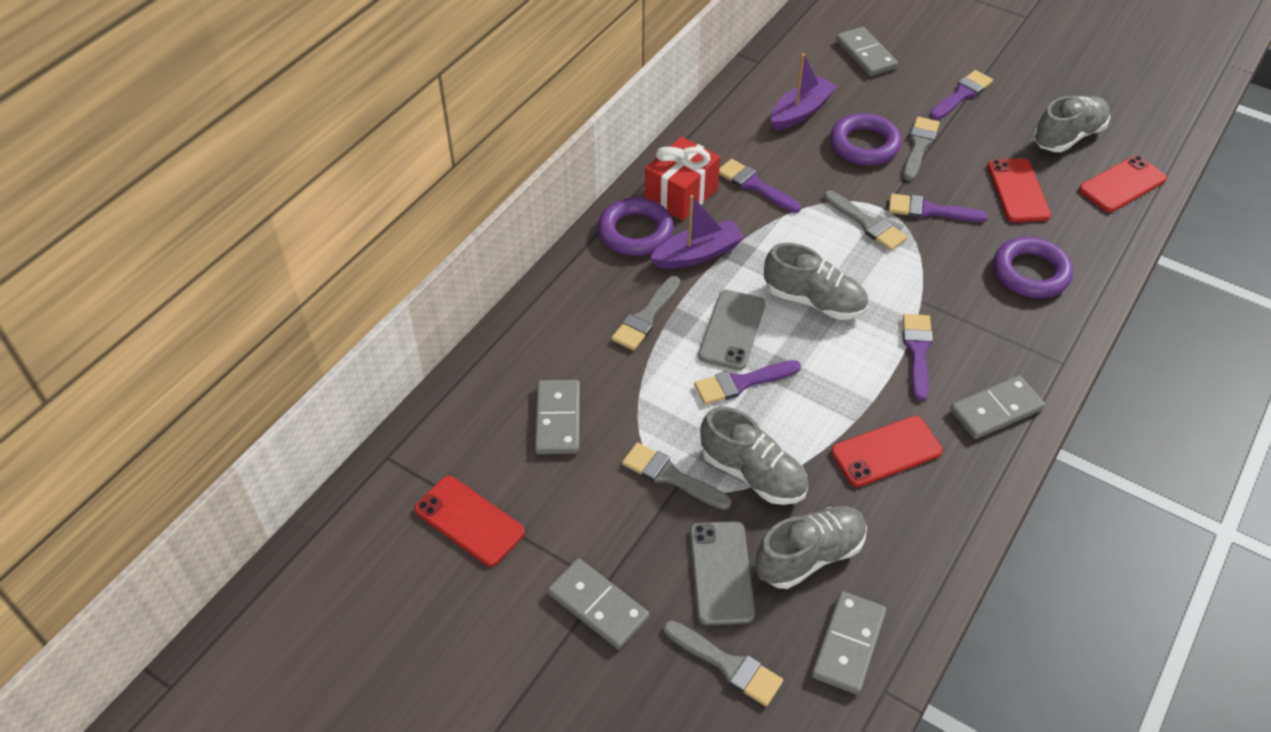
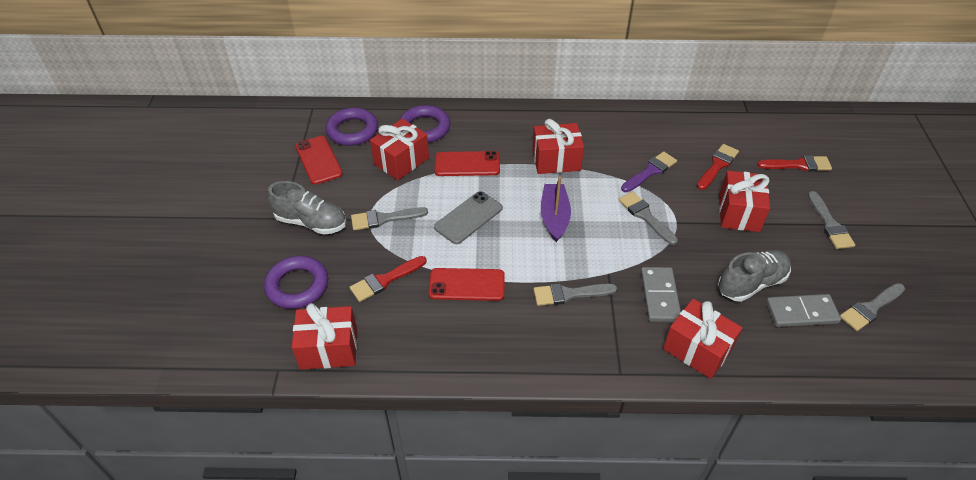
grey domino: [535,380,580,454] [548,559,649,649] [812,591,886,695] [836,27,898,76] [950,375,1045,439] = 5 -> [641,267,681,322] [766,294,841,327] = 2
grey phone: [690,521,755,625] [698,290,765,370] = 2 -> [434,191,503,244] = 1
grey shoe: [700,407,808,505] [756,506,867,589] [764,243,868,320] [1034,96,1110,152] = 4 -> [267,181,346,235] [718,250,791,302] = 2
purple boat: [650,195,745,269] [771,53,837,130] = 2 -> [541,176,571,242] = 1
purple brush: [694,360,801,405] [719,159,801,213] [888,193,988,222] [903,314,933,401] [930,70,993,120] = 5 -> [621,151,677,192] = 1
red brush: none = 0 -> [350,256,427,302] [697,144,739,190] [757,155,832,171] = 3
red gift: [645,137,720,221] = 1 -> [292,303,357,370] [370,119,429,180] [532,119,584,174] [663,299,743,379] [719,171,770,232] = 5
red phone: [414,476,525,567] [831,416,943,487] [987,158,1051,222] [1079,156,1167,212] = 4 -> [295,136,343,185] [429,268,505,301] [435,151,500,176] = 3

